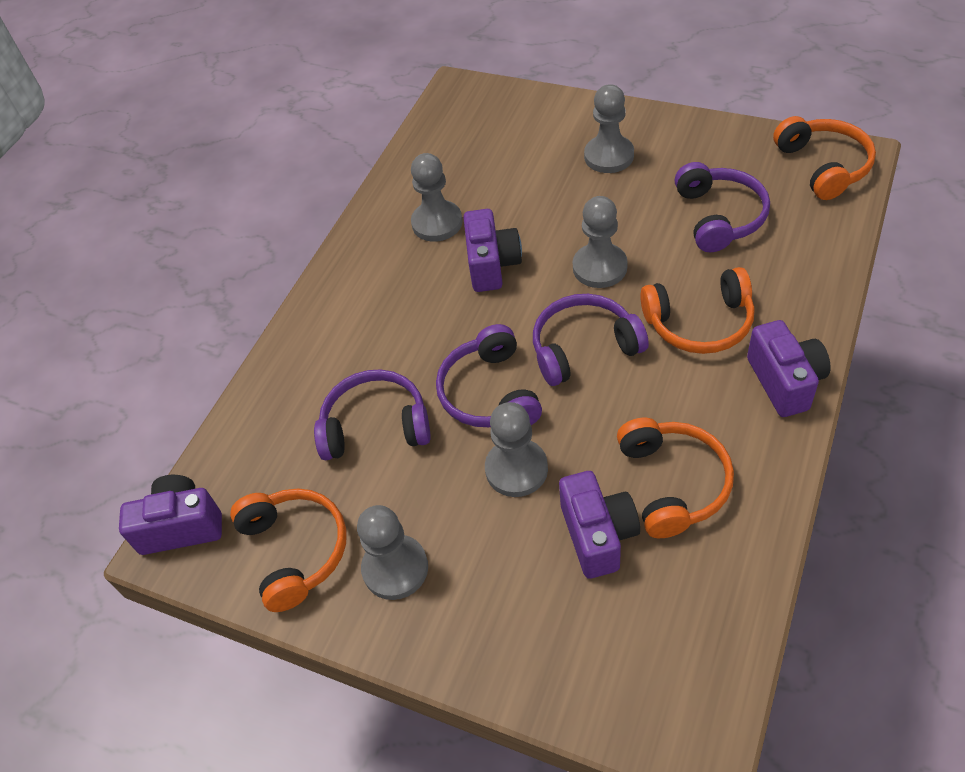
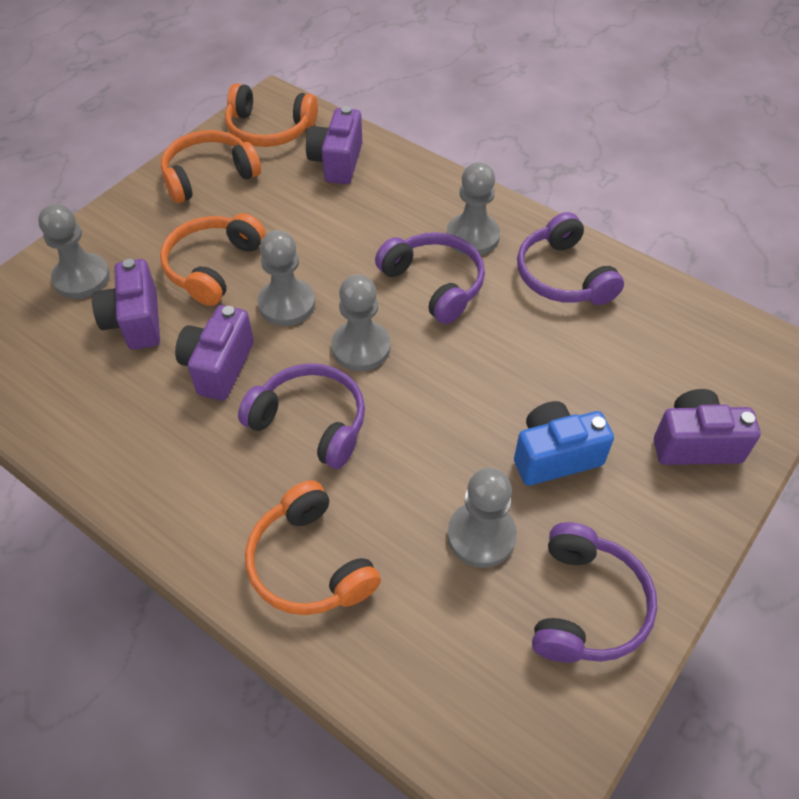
blue camera: none = 0 -> [514,401,614,486] = 1

